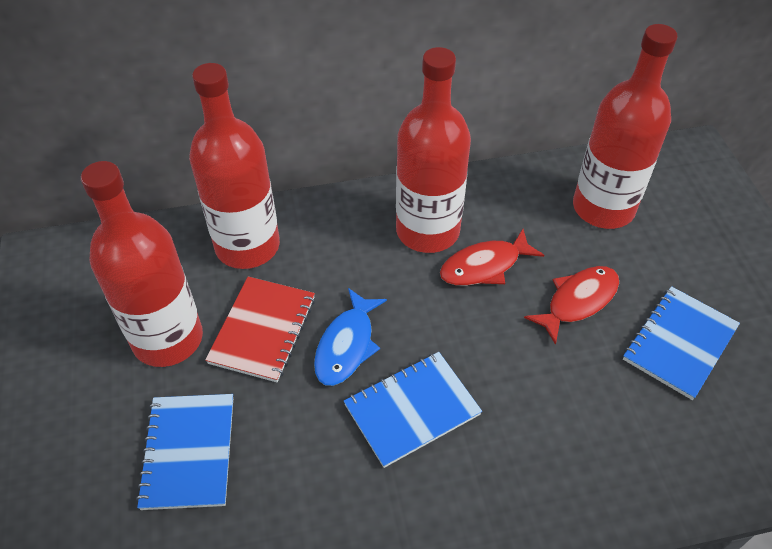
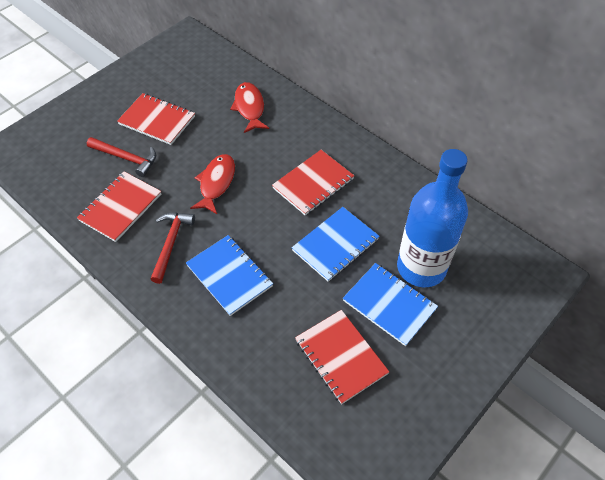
blue bottle: none = 0 -> [397,149,468,287] = 1
blue fish: [314,288,387,386] = 1 -> none = 0
red bottle: [81,161,203,367] [189,63,280,269] [396,47,471,253] [573,24,678,229] = 4 -> none = 0
red hammer: none = 0 -> [87,137,156,177] [150,213,195,284] = 2
red notebook: [205,277,315,382] = 1 -> [77,171,161,242] [117,93,195,145] [272,150,354,216] [295,310,389,404] = 4

